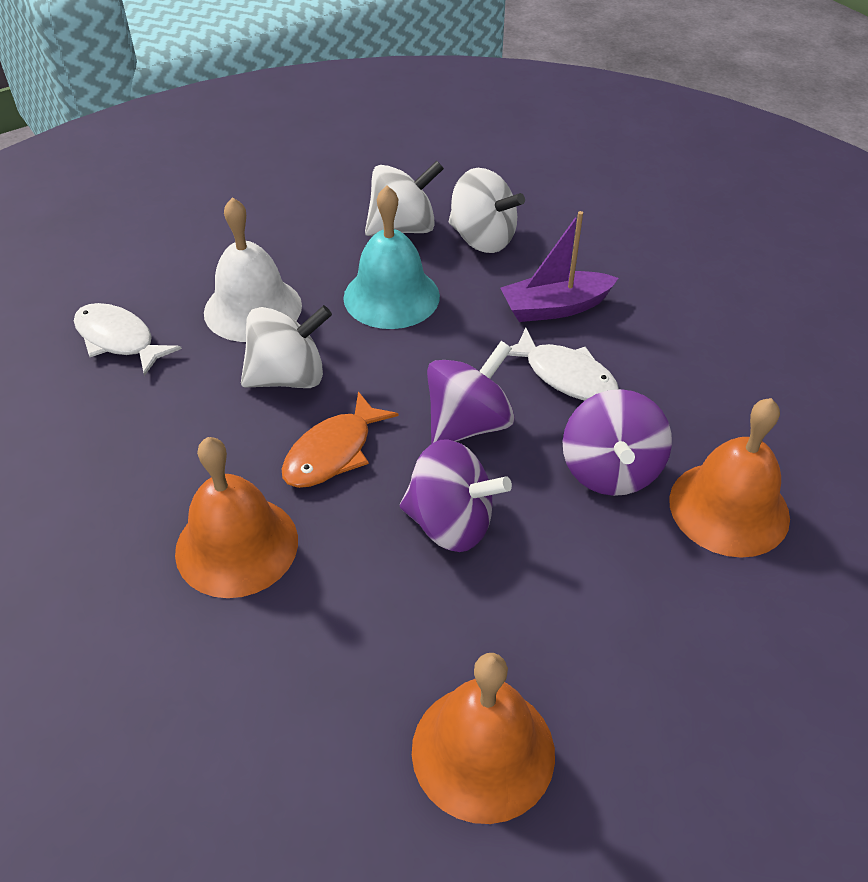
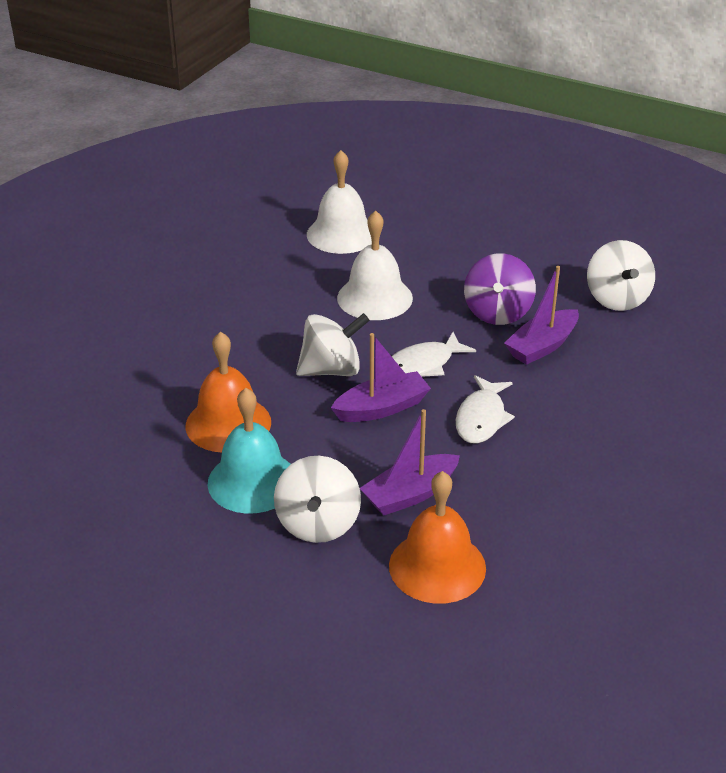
orange bell: [175,437,298,598] [412,653,555,824] [669,398,790,558] = 3 -> [186,331,271,452] [389,471,486,604] = 2
orange fish: [282,391,398,488] = 1 -> none = 0
purple boat: [500,211,618,322] = 1 -> [331,333,431,422] [360,409,460,516] [504,266,579,365] = 3
purple spinning top: [400,440,512,552] [427,341,515,444] [563,389,672,496] = 3 -> [464,253,536,325] = 1
white bell: [204,197,302,342] = 1 -> [307,150,372,254] [337,210,413,320] = 2

